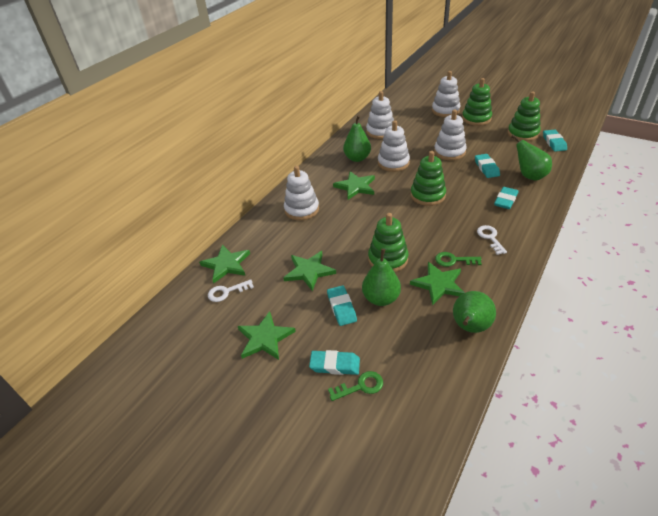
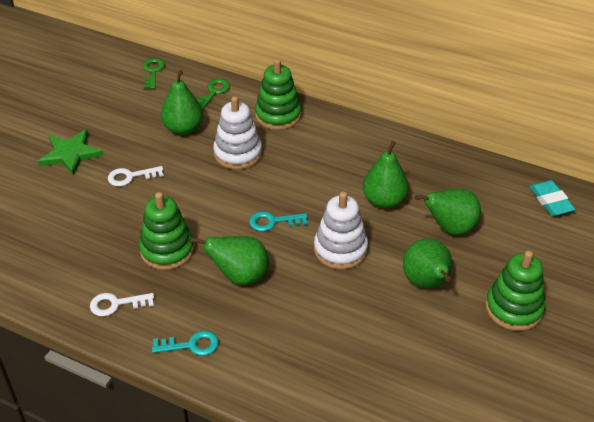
green pear: [343,115,371,162] [362,249,401,306] [453,291,496,333] [511,135,552,181] = 4 -> [161,70,203,135] [190,236,269,285] [363,141,409,209] [403,238,453,288] [415,188,481,235] = 5
green stacking toy: [368,213,408,272] [411,151,446,206] [462,78,492,126] [508,91,541,141] = 4 -> [139,192,194,270] [255,59,301,130] [485,250,545,331] = 3
green star: [199,245,250,284] [238,311,296,360] [283,251,336,291] [333,171,375,200] [410,262,465,305] = 5 -> [38,129,104,176] = 1
turquoise eraser: [309,350,360,375] [327,285,357,326] [475,154,500,178] [494,187,518,209] [543,130,567,152] = 5 -> [529,180,575,216] = 1
turquoise key: none = 0 -> [152,330,219,356] [249,211,308,231] = 2
white stacking toy: [284,166,319,220] [366,91,394,139] [378,120,410,172] [432,71,461,117] [434,110,467,160] = 5 -> [213,96,262,169] [314,192,368,269] = 2

